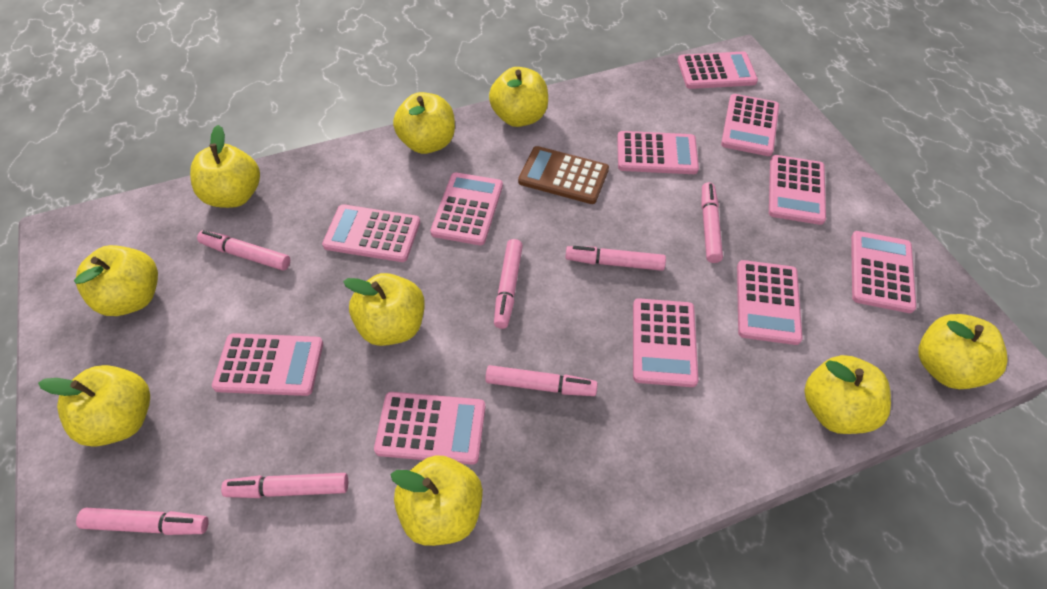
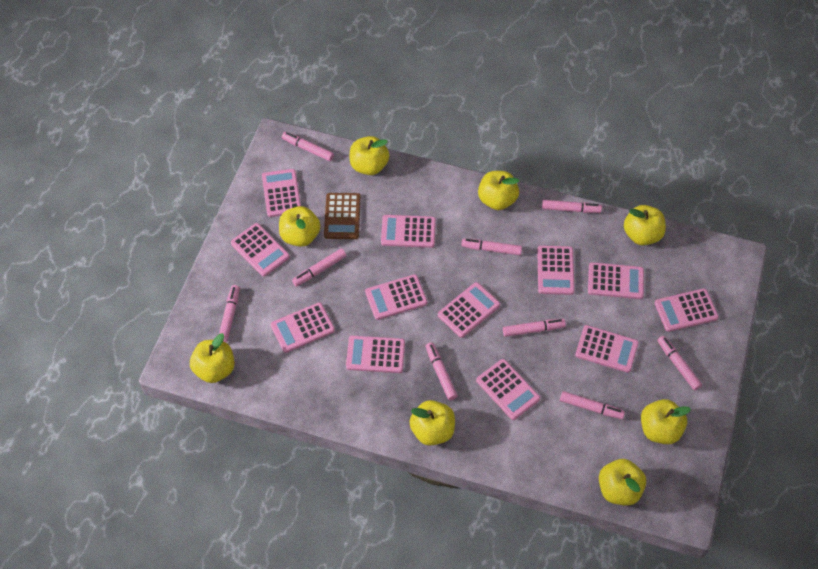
pink calculator: [212,333,323,396] [322,204,420,262] [374,392,485,465] [430,172,503,245] [617,131,699,174] [633,298,699,387] [678,52,758,89] [721,94,779,156] [737,260,802,345] [769,155,826,225] [851,231,916,313] = 11 -> [231,223,290,277] [262,169,301,217] [271,302,335,353] [346,336,405,373] [365,274,427,320] [381,215,436,248] [438,282,500,338] [476,359,540,420] [537,245,575,295] [575,325,639,373] [588,262,644,299] [654,288,719,332] = 12
pink marker: [76,508,209,535] [197,230,290,271] [221,473,348,498] [485,365,598,396] [494,239,523,329] [565,246,666,271] [701,182,723,263] = 7 -> [219,285,240,342] [282,132,334,161] [292,248,346,286] [425,342,458,400] [461,239,522,255] [503,319,566,337] [542,200,602,213] [560,391,625,419] [657,336,702,390] = 9
yellow apple: [38,365,150,446] [74,245,158,316] [190,125,260,208] [343,273,425,346] [390,455,483,546] [393,92,455,154] [489,67,548,127] [804,355,891,434] [919,314,1008,389] = 9 -> [190,333,235,383] [279,206,320,247] [350,136,389,175] [409,400,455,446] [478,171,519,210] [599,459,646,506] [624,205,666,245] [641,399,691,444] = 8

